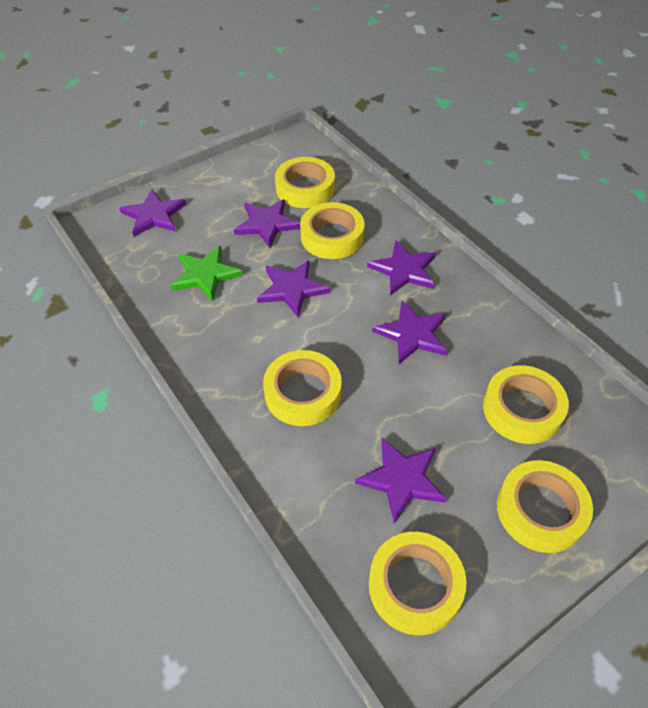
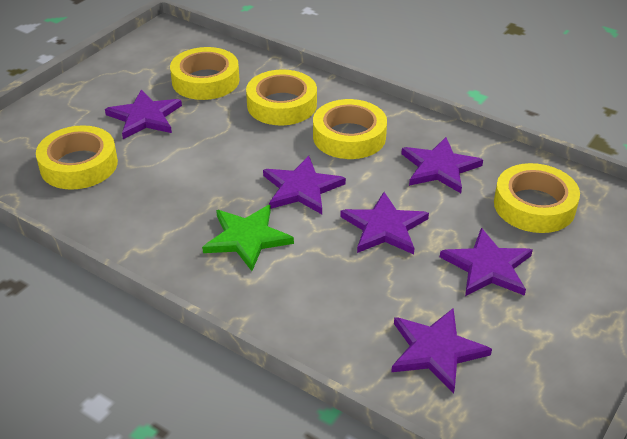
yellow tape: [263,350,342,426] [275,157,335,208] [300,202,365,259] [369,532,466,635] [483,365,569,444] [497,460,593,553] = 6 -> [36,125,118,190] [170,47,239,100] [246,70,317,125] [313,99,387,159] [494,163,580,233] = 5

